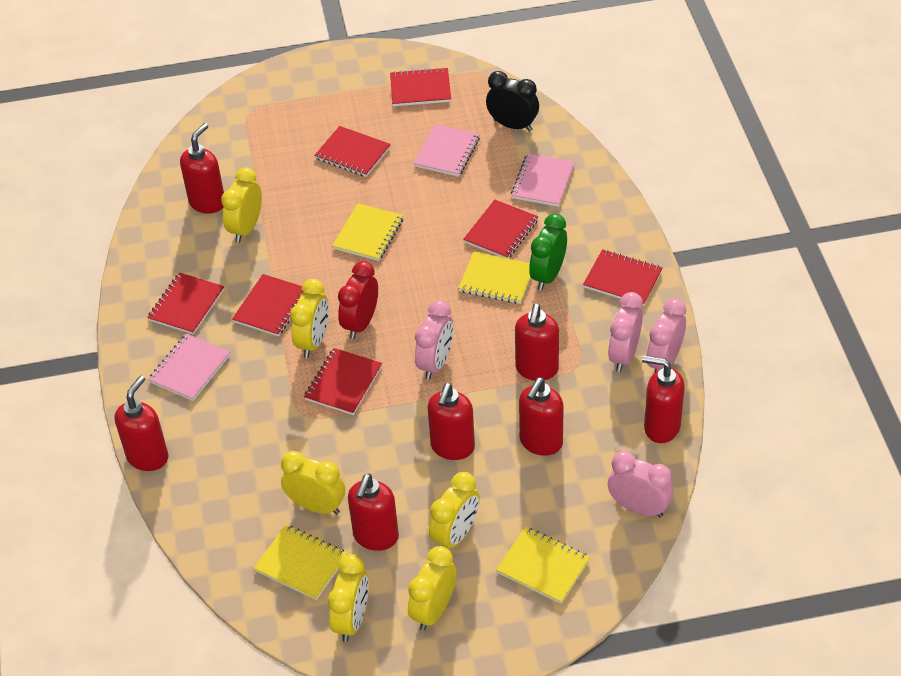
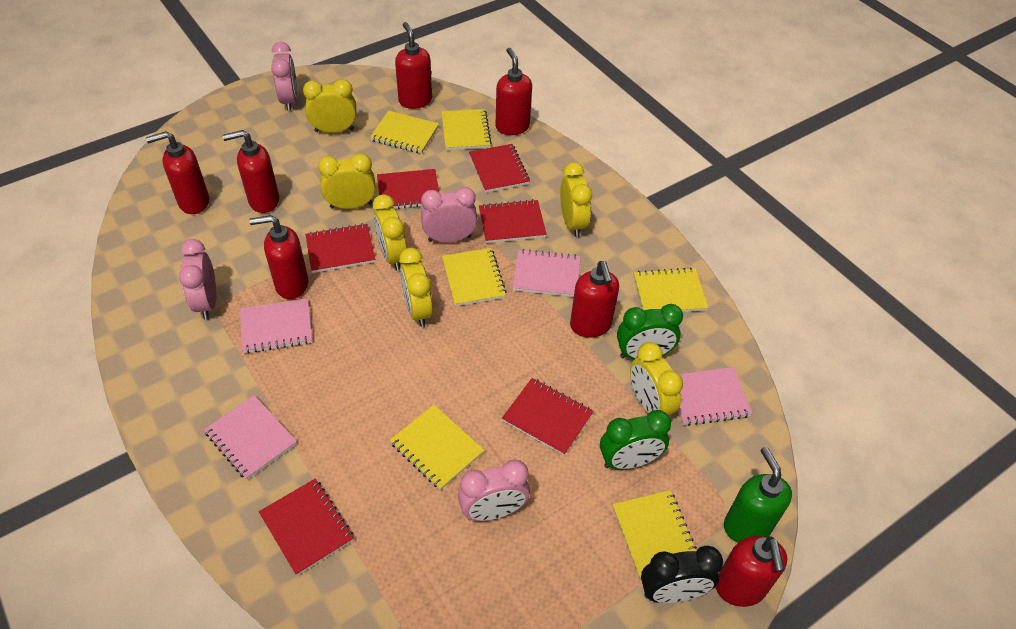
green clock: [529,214,567,290] = 1 -> [600,410,671,470] [617,304,683,360] = 2
green soap dispenser: none = 0 -> [724,447,792,543] = 1
pink notebook: [148,333,230,401] [413,124,480,177] [511,154,575,207] = 3 -> [204,395,297,480] [240,298,312,353] [512,249,580,297] [678,367,753,426] = 4
red clock: [338,261,378,339] = 1 -> none = 0
red notebook: [147,272,224,335] [232,274,303,337] [304,348,382,415] [314,126,391,177] [390,67,451,106] [463,200,538,258] [583,249,663,306] = 7 -> [259,479,354,576] [305,223,375,273] [377,169,439,209] [469,144,530,193] [479,199,547,243] [502,378,593,455] = 6
yellow notebook: [254,525,348,600] [332,203,403,261] [458,252,531,304] [496,527,590,604] = 4 -> [370,110,439,154] [390,405,484,490] [441,109,492,150] [442,248,507,306] [613,490,697,579] [634,268,708,312] = 6

